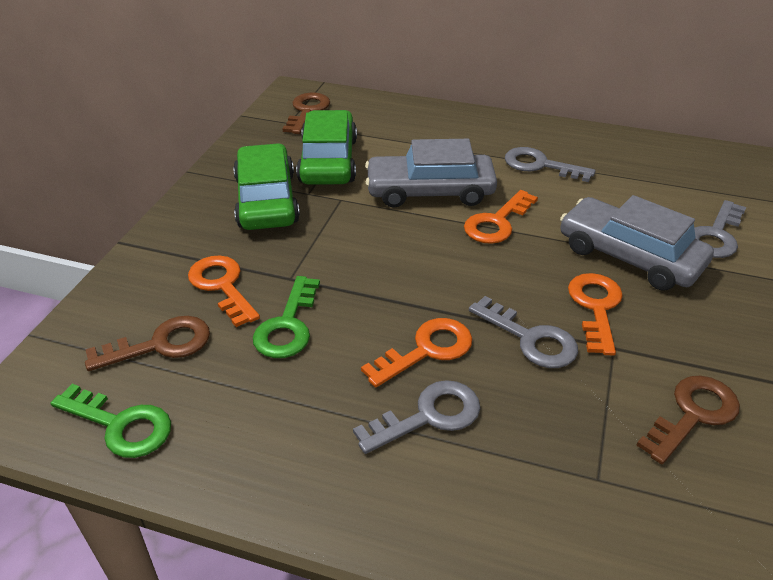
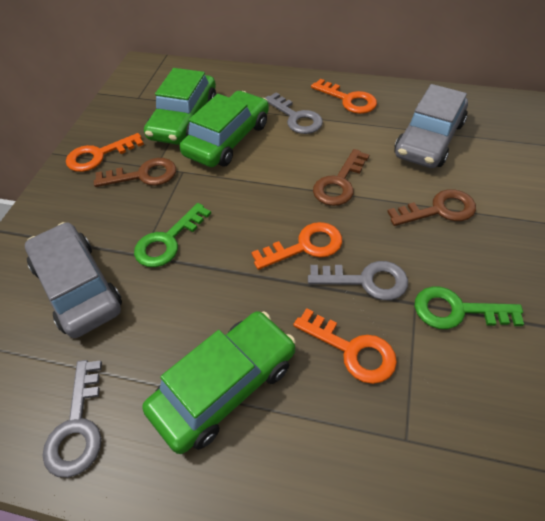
green car: [233,143,300,230] [296,110,357,185] = 2 -> [142,311,296,454] [144,68,216,145] [180,91,269,167] = 3
grey key: [353,380,480,454] [469,296,578,368] [505,147,596,182] [694,200,746,258] = 4 -> [42,360,102,478] [265,92,323,134] [308,261,408,300] = 3

